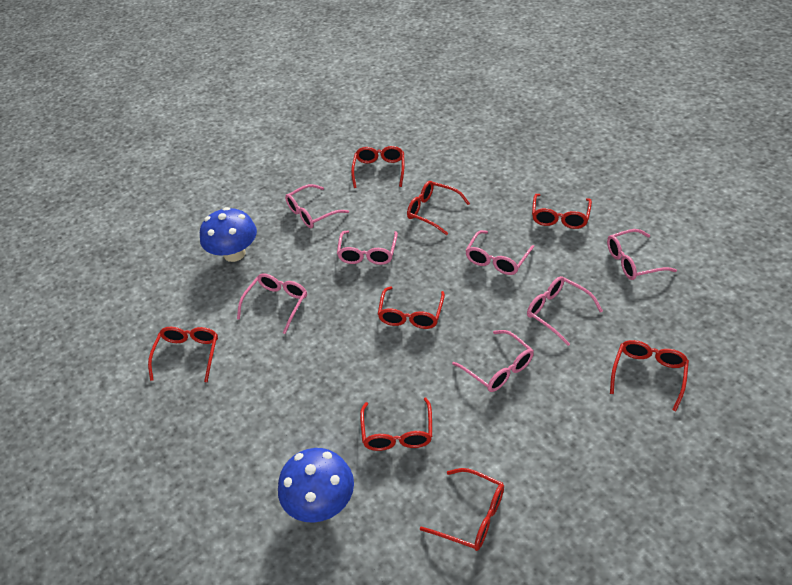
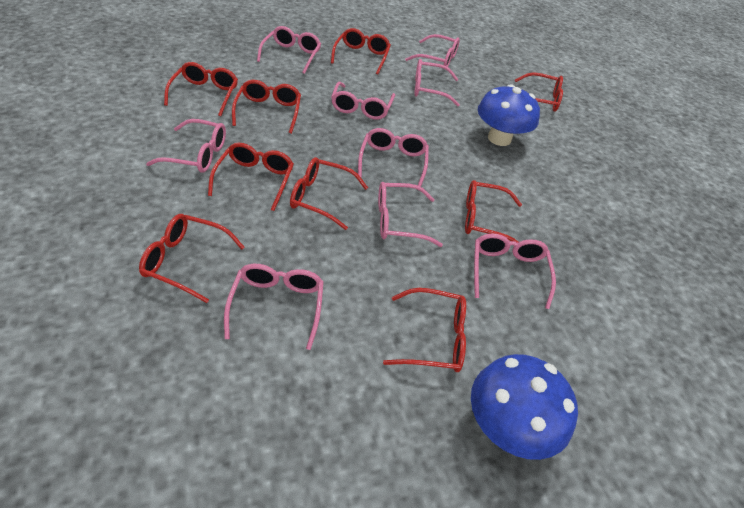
pink glasses: [237,273,307,334] [285,184,349,228] [337,230,398,265] [452,330,534,392] [465,230,534,275] [527,276,603,346] [607,229,677,280] = 7 -> [146,119,226,173] [224,264,324,350] [257,26,321,74] [331,82,395,120] [358,128,429,187] [378,182,443,247] [405,34,460,67] [414,59,460,107] [474,234,556,309] = 9
red glasses: [148,327,218,382] [351,146,404,188] [360,397,432,451] [378,286,445,329] [407,181,470,235] [420,468,504,551] [532,194,592,229] [610,340,689,411] = 8 -> [139,214,244,303] [164,62,238,116] [208,142,294,211] [232,80,301,134] [290,157,368,230] [331,28,391,74] [383,288,466,372] [465,180,522,243] [515,72,563,112] = 9

